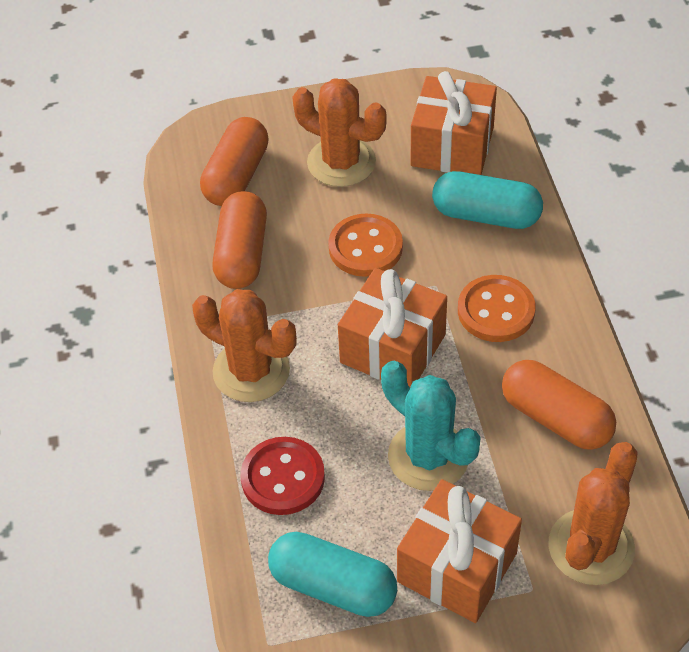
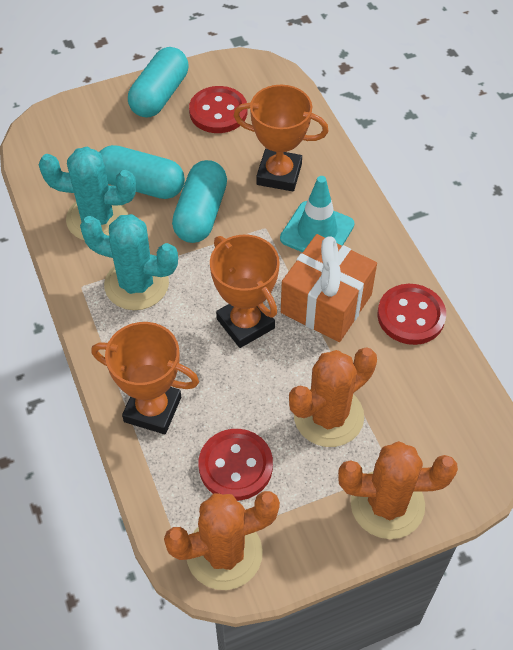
orange button: [328,214,403,277] [458,275,536,342] = 2 -> none = 0
orange capsule: [200,117,268,206] [213,191,267,289] [502,360,616,450] = 3 -> none = 0
orange gift: [338,268,447,387] [397,479,522,623] [411,71,497,175] = 3 -> [281,234,377,342] = 1
orange trophy: none = 0 -> [91,322,199,434] [210,234,280,348] [234,85,329,191] = 3
red button: [240,437,325,515] = 1 -> [189,86,247,133] [199,429,273,501] [378,284,446,345] = 3
turquoise cactus: [381,361,481,491] = 1 -> [39,147,136,241] [80,214,178,310] = 2
turquoise capsule: [268,532,397,617] [432,171,543,229] = 2 -> [99,145,185,199] [128,47,188,118] [172,160,227,243] = 3
turquoise traffic cone: none = 0 -> [280,176,355,252] = 1

